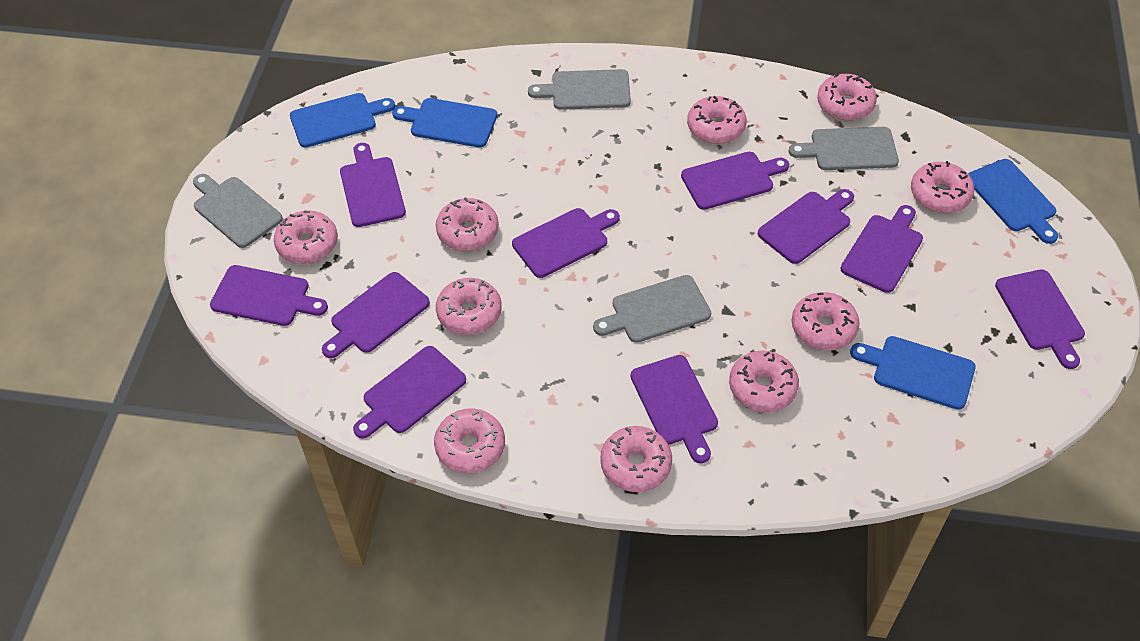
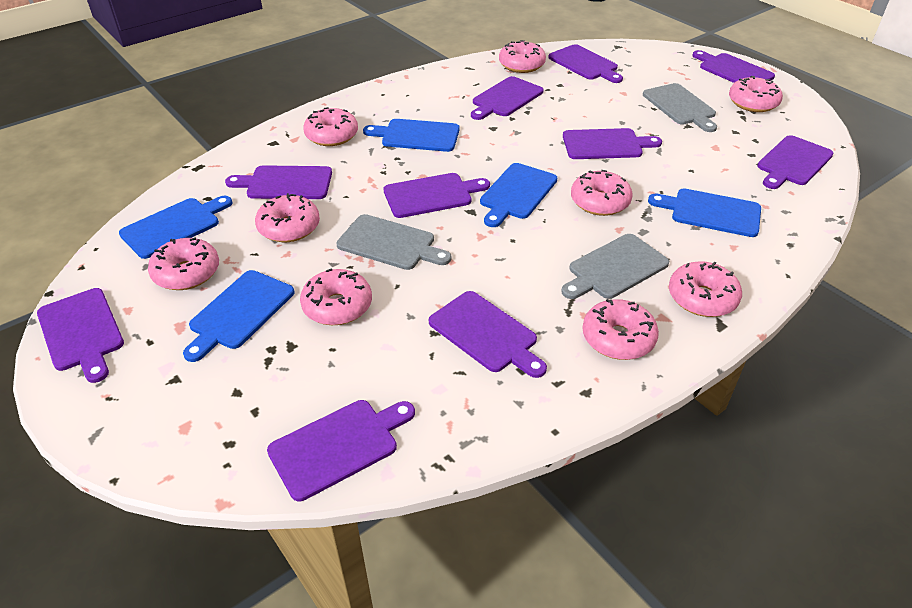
blue cutting board: [290,93,395,148] [392,98,497,148] [850,336,976,410] [968,159,1058,244] = 4 -> [119,196,232,259] [183,270,295,362] [363,119,460,152] [480,163,557,227] [648,189,761,237] = 5
grey cutting board: [193,174,283,248] [528,69,631,110] [593,275,711,343] [789,127,899,170] = 4 -> [336,214,451,270] [561,234,669,299] [643,83,717,132] = 3
pink donut: [274,211,338,264] [434,408,505,474] [436,197,499,251] [436,278,502,335] [600,426,672,492] [687,96,746,144] [729,350,799,412] [792,292,860,350] [817,74,877,120] [911,161,974,213] = 10 -> [148,237,219,290] [255,193,320,242] [300,268,372,325] [303,107,358,146] [499,40,546,73] [571,170,633,216] [582,299,659,360] [669,261,742,317] [729,76,783,112] = 9

